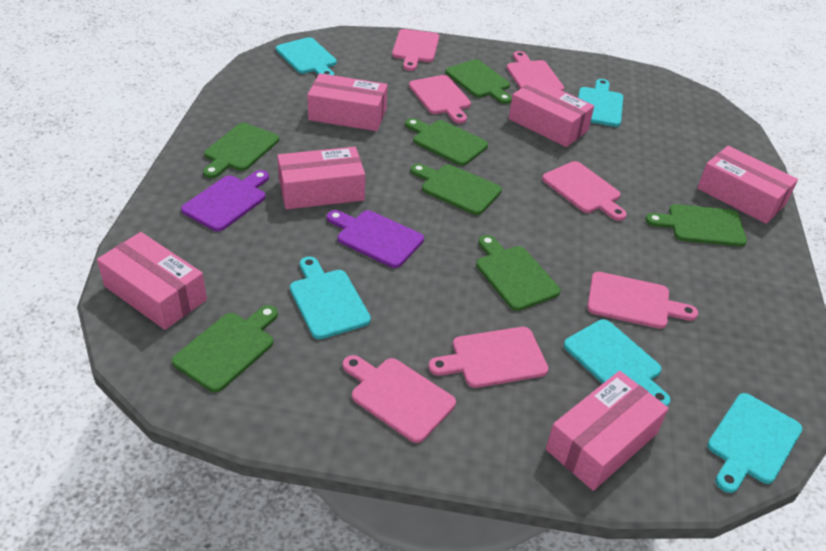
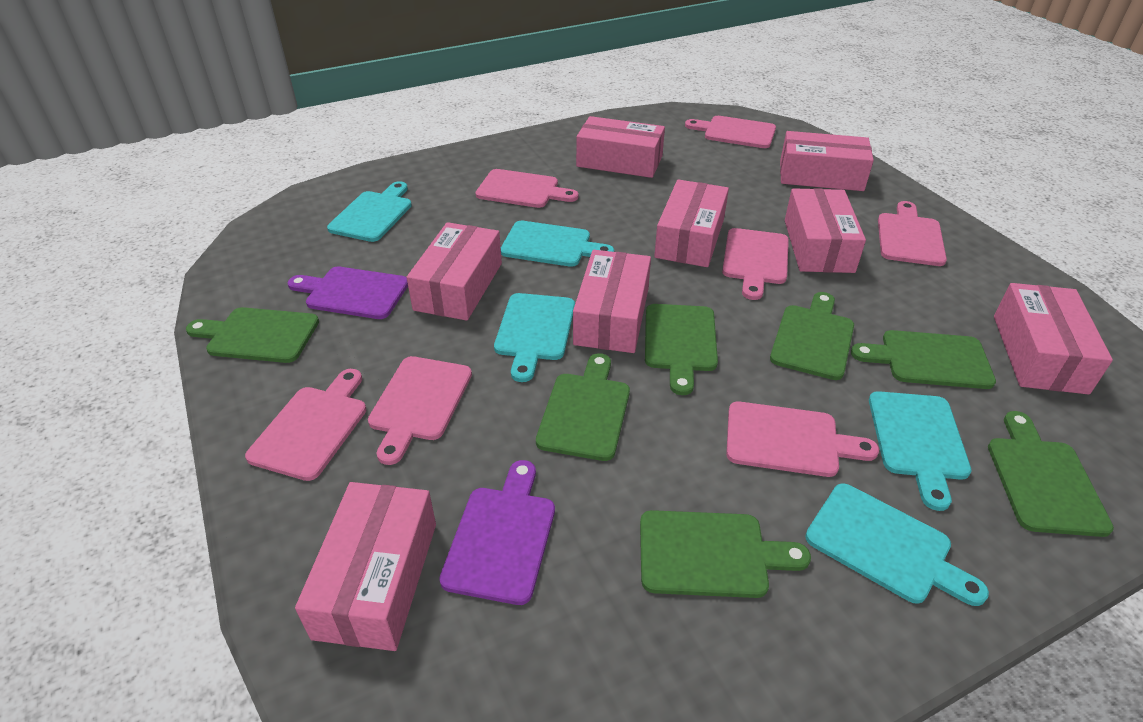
pink box: [97,232,207,330] [277,147,365,209] [307,73,387,131] [509,79,594,147] [546,371,669,491] [697,146,798,224] = 6 -> [295,482,436,651] [407,222,502,321] [573,250,651,353] [576,116,665,178] [654,179,729,267] [780,131,874,191] [785,188,866,273] [994,283,1113,394] = 8

